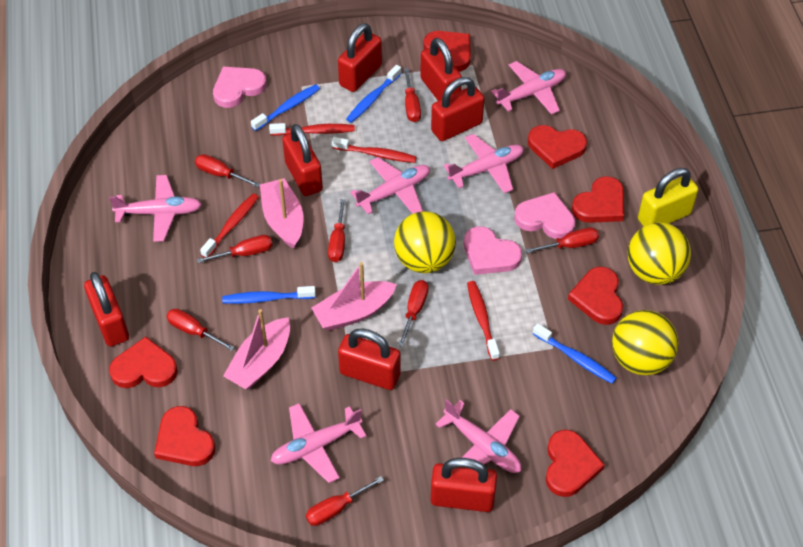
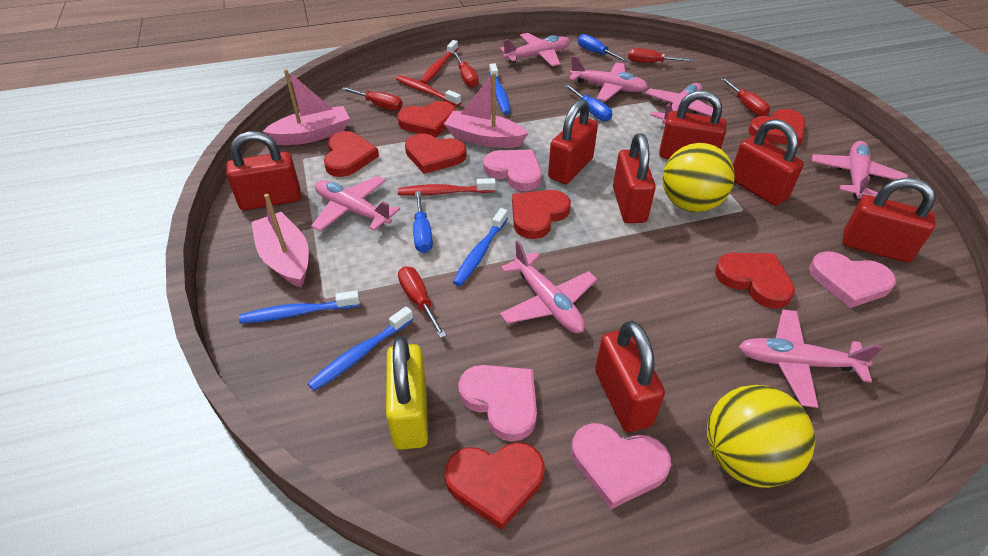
blue screwdriver: none = 0 -> [413,191,433,253] [565,84,612,122] [578,34,629,62] = 3
pink heart: [213,67,266,108] [464,226,522,275] [514,192,575,239] = 3 -> [458,365,537,442] [483,150,542,191] [571,423,671,509] [809,251,896,308] = 4
pink plane: [109,175,202,242] [271,403,366,483] [350,157,430,214] [435,399,521,473] [443,134,524,194] [491,61,566,115] = 6 -> [311,176,400,231] [500,33,570,66] [500,240,597,333] [569,56,648,101] [645,83,722,124] [739,310,883,408] [812,141,908,199] = 7
red screwdriver: [166,309,235,351] [195,154,260,187] [197,235,272,263] [306,476,384,526] [328,199,346,262] [398,280,428,347] [404,68,421,122] [525,228,599,254] = 8 -> [341,87,403,111] [398,266,447,338] [453,52,479,88] [628,48,693,63] [721,78,770,116] = 5
red toothbrush: [200,193,259,258] [269,123,355,136] [332,137,417,163] [467,281,500,361] = 4 -> [396,76,461,106] [398,178,496,196] [420,40,458,84] = 3
yellow ball: [394,211,456,273] [612,310,679,375] [628,222,691,285] = 3 -> [663,143,735,212] [707,385,815,488] = 2

